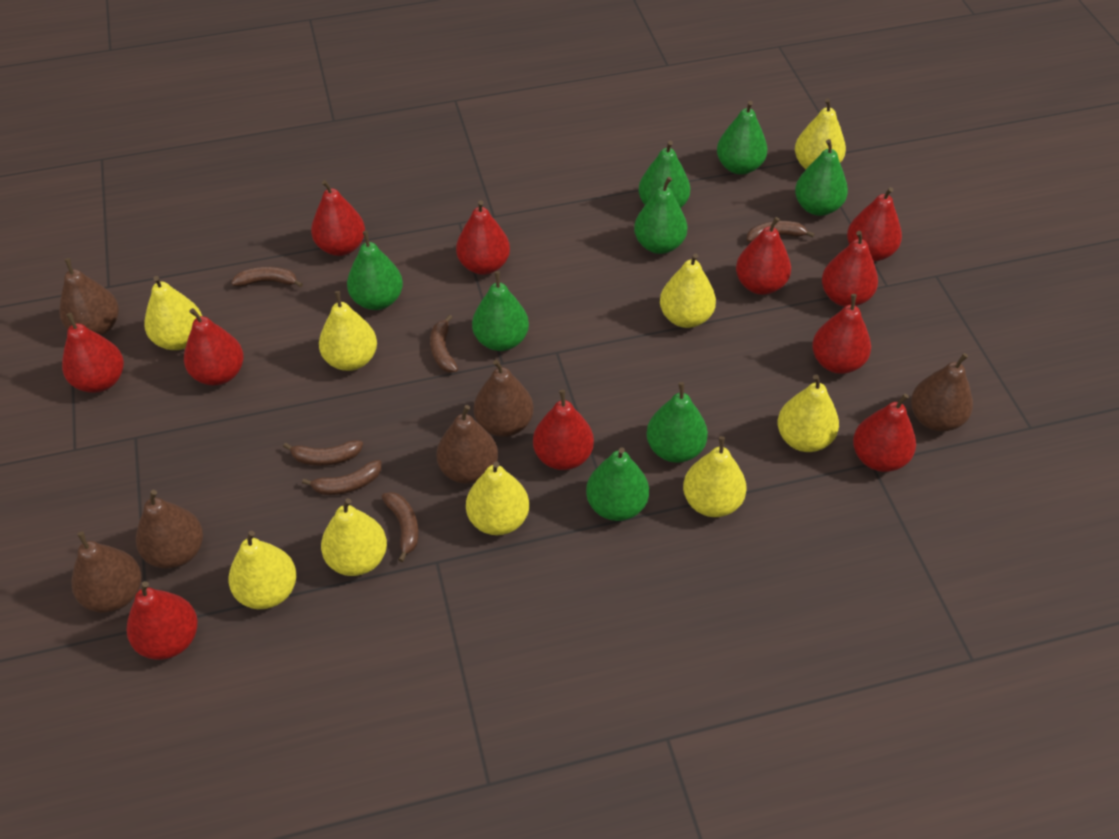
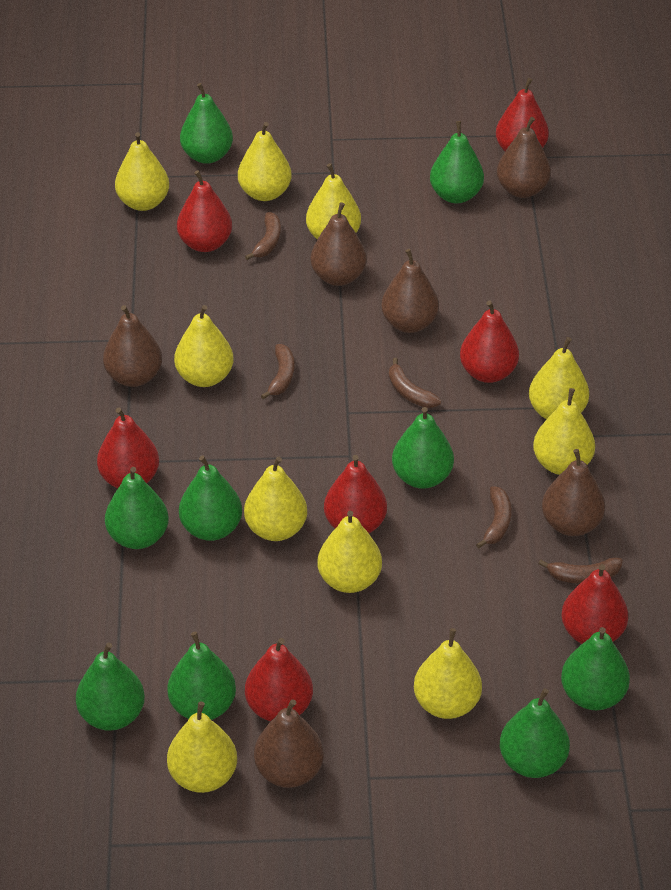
brown banana: [231,266,303,288] [283,440,363,466] [302,460,381,495] [382,492,419,562] [430,315,458,372] [747,221,815,242] = 6 -> [245,212,281,260] [261,344,295,400] [389,358,441,408] [476,486,512,548] [538,557,623,583] = 5
green pear: [347,231,403,310] [472,271,529,351] [586,447,649,521] [634,177,687,254] [639,141,690,208] [646,382,708,463] [717,101,768,175] [795,139,848,216] = 8 -> [76,643,145,731] [105,467,169,549] [167,631,236,720] [179,455,242,541] [180,83,233,164] [392,407,454,489] [430,121,484,203] [500,688,570,778] [561,627,630,710] = 9
red pear: [62,313,124,393] [127,581,198,660] [184,308,244,385] [311,180,365,256] [456,200,510,275] [533,390,594,470] [736,217,791,295] [812,294,871,374] [822,231,878,307] [847,187,902,262] [853,393,916,472] = 11 -> [97,408,159,488] [177,170,232,252] [245,638,313,721] [324,455,387,533] [460,300,519,383] [496,78,549,151] [561,564,628,644] = 7
yellow pear: [144,276,202,350] [229,531,296,609] [319,291,377,371] [321,498,387,576] [466,462,529,535] [660,253,716,328] [683,436,747,517] [778,375,839,452] [795,98,846,169] = 9 -> [115,132,169,211] [167,701,237,793] [174,305,234,387] [238,122,292,201] [244,457,307,541] [306,163,361,240] [317,511,382,593] [414,628,482,719] [529,337,589,419] [533,388,595,475] = 10

